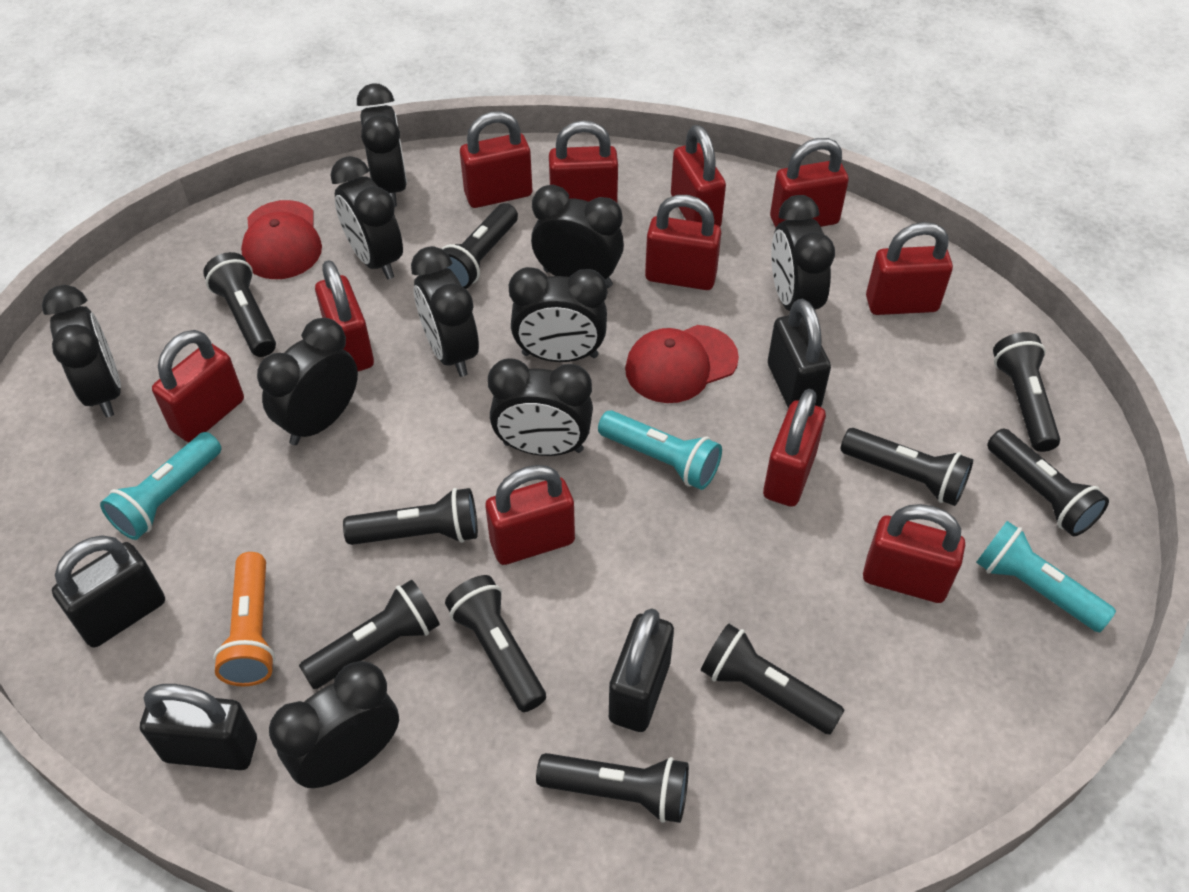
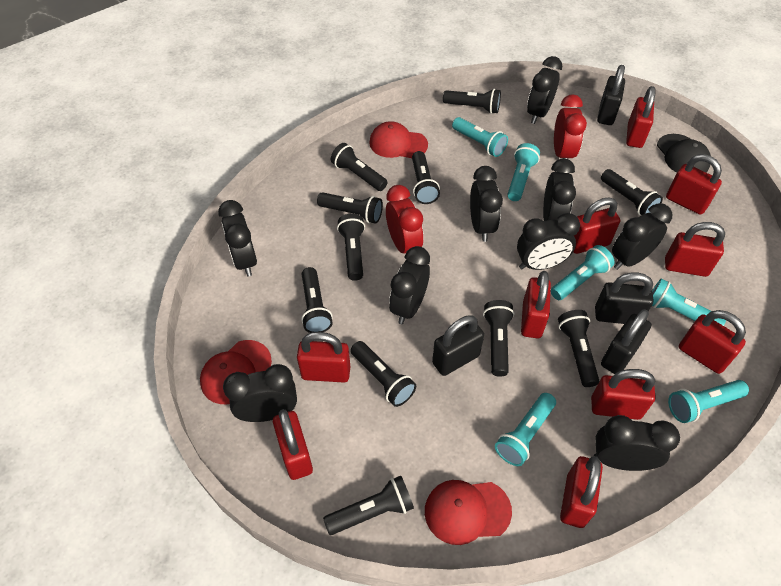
black cap: none = 0 -> [657,134,711,172] = 1
black clock: [42,285,121,417] [257,318,358,445] [269,661,399,788] [331,156,403,280] [357,83,407,207] [411,246,479,377] [488,358,593,456] [509,267,607,362] [531,185,624,288] [771,195,835,311] = 10 -> [218,200,257,276] [223,364,297,422] [389,246,430,324] [470,166,503,242] [517,213,580,270] [527,56,562,124] [543,158,576,221] [594,415,680,471] [612,203,672,270] = 9
black flashlight: [203,252,276,357] [299,580,440,689] [343,488,478,545] [442,203,518,289] [445,575,546,712] [536,753,689,823] [701,624,844,734] [841,428,973,506] [987,429,1109,536] [993,332,1060,452] = 10 -> [301,267,333,333] [317,192,383,224] [323,476,414,535] [331,143,388,191] [337,214,365,281] [351,341,416,407] [412,151,440,204] [443,89,501,114] [483,300,514,377] [558,310,599,387] [601,169,663,215] = 11
orange flashlight: [213,552,275,686] = 1 -> none = 0
red cap: [241,200,322,279] [625,325,739,403] = 2 -> [200,340,272,404] [369,121,428,158] [425,480,512,545] = 3
red clock: none = 0 -> [386,185,424,254] [554,94,587,159] = 2
red padlock: [152,330,244,442] [315,260,374,371] [460,111,532,208] [485,465,575,565] [549,120,618,203] [645,195,721,290] [671,125,726,227] [763,389,826,507] [770,138,849,228] [863,504,965,603] [866,222,953,315] = 11 -> [273,409,313,480] [297,332,351,382] [521,271,551,339] [560,456,603,528] [574,198,620,254] [591,369,656,420] [626,86,656,148] [665,222,725,277] [666,154,722,215] [679,310,746,374] = 10
turquoise flashlight: [100,432,221,540] [598,410,722,490] [976,521,1116,632] = 3 -> [452,117,508,157] [495,393,556,466] [507,143,540,201] [551,245,615,300] [652,279,726,326] [668,380,749,423] = 6

